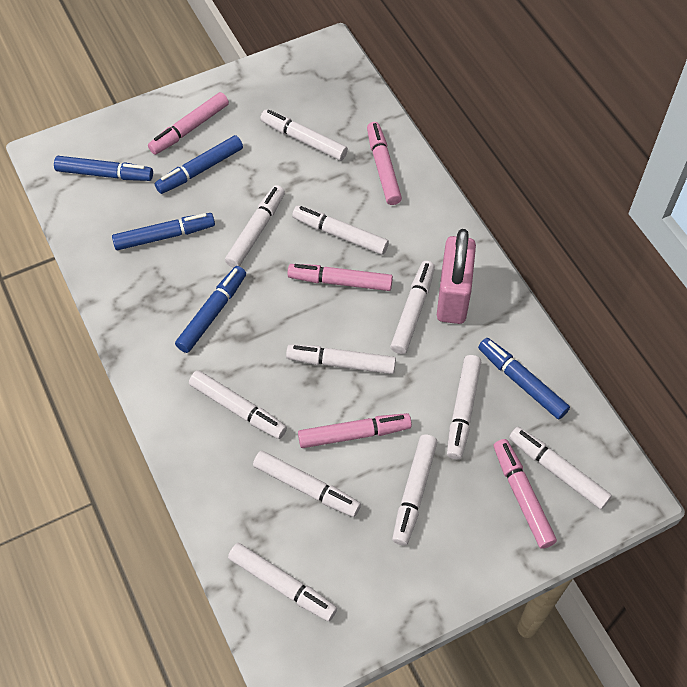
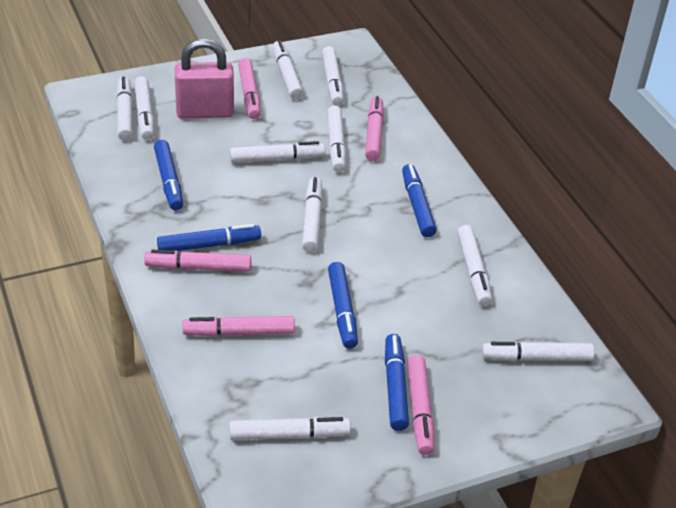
white marker: [189,370,287,439] [225,185,285,268] [228,543,337,621] [253,451,361,517] [260,109,348,161] [286,344,396,374] [292,205,389,255] [391,261,435,354] [392,434,437,546] [447,355,481,459] [509,427,612,509] = 11 -> [116,76,133,141] [134,76,154,140] [229,417,351,440] [230,141,325,163] [273,40,304,99] [302,177,323,253] [322,46,344,106] [327,106,346,172] [457,225,492,306] [481,341,595,361] = 10

